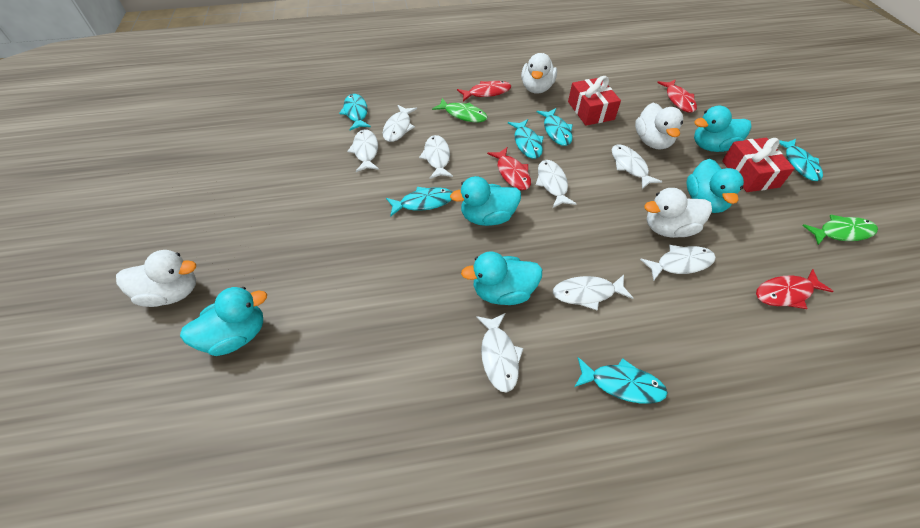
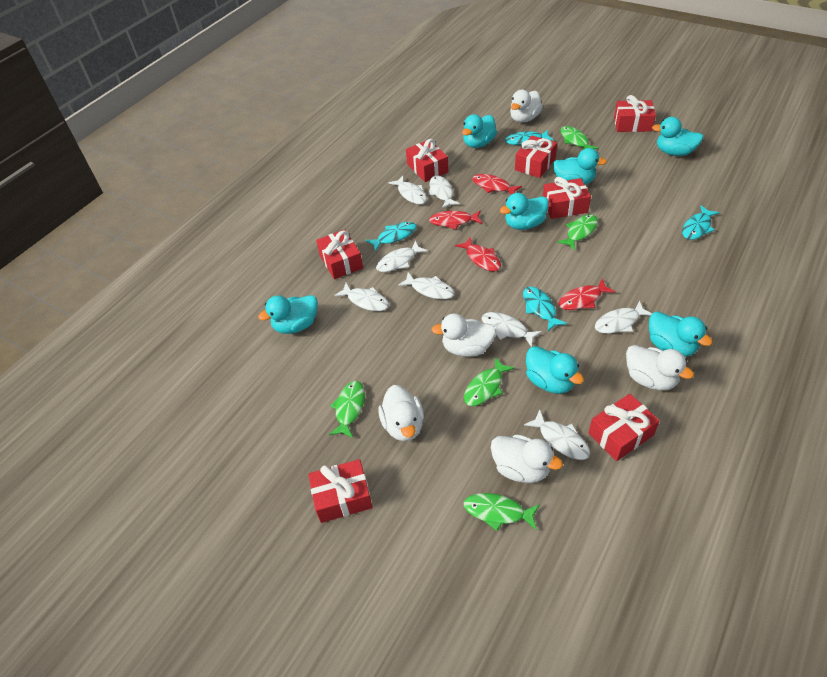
green fish: [432,98,488,122] [802,214,878,245] = 2 -> [329,381,365,438] [463,493,540,531] [464,357,515,406] [557,214,598,250] [560,126,599,149] = 5
red gift: [568,76,621,126] [722,138,795,192] = 2 -> [308,459,373,523] [316,229,363,279] [406,139,448,182] [515,135,557,178] [543,177,591,219] [588,394,660,461] [614,95,656,132] = 7
turquoise duck: [180,287,267,356] [450,176,521,226] [461,252,542,305] [687,159,744,213] [694,105,751,152] = 5 -> [258,295,318,334] [462,114,497,148] [500,193,549,230] [526,346,584,394] [553,148,607,185] [649,311,712,357] [652,117,704,156] = 7
turquoise fish: [339,94,371,131] [386,187,453,217] [508,119,544,159] [537,108,573,146] [575,357,668,404] [779,139,823,181] = 6 -> [365,222,417,251] [505,130,553,145] [523,286,567,331] [682,205,720,240] = 4
white duck: [116,250,196,307] [521,53,557,94] [635,103,683,150] [644,188,712,238] = 4 -> [378,385,424,441] [432,314,496,357] [491,435,563,483] [510,90,543,123] [626,345,694,390] = 5

